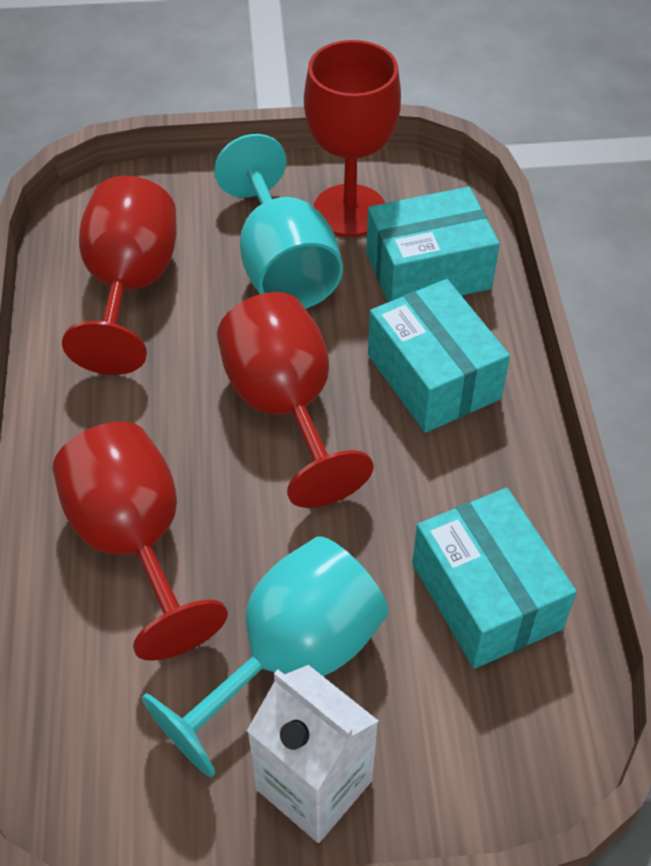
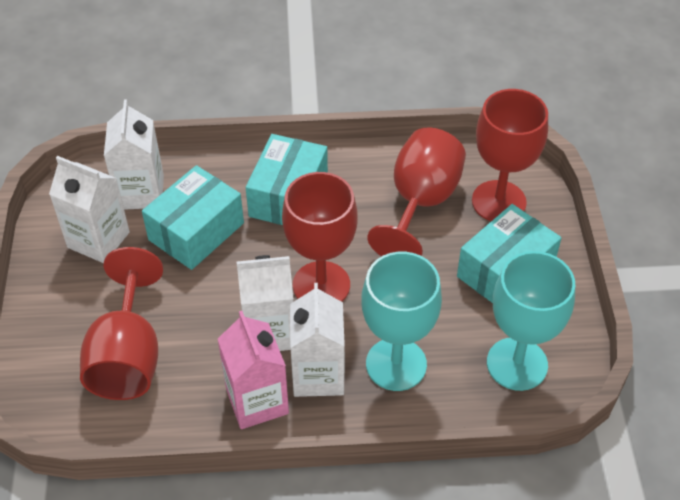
pink carton: none = 0 -> [218,311,289,429] = 1
white carton: [247,665,379,843] = 1 -> [49,156,130,263] [104,99,164,210] [237,255,294,351] [290,283,345,397] = 4

